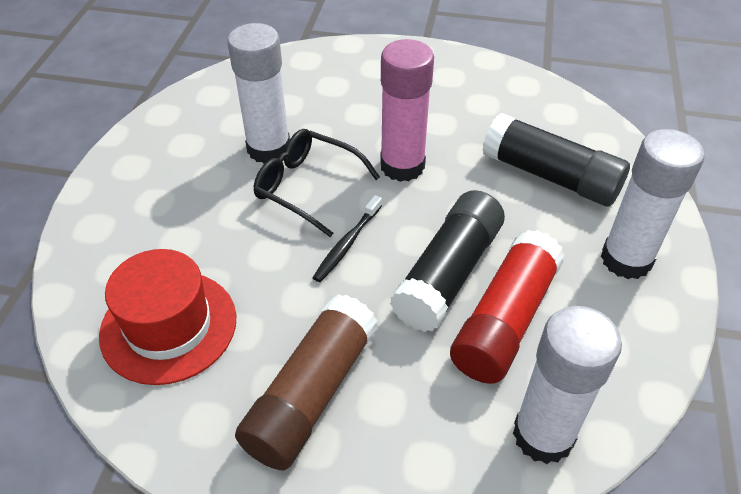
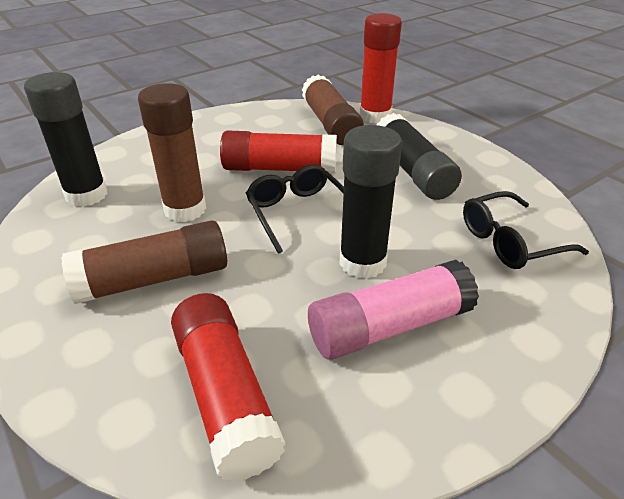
black glasses: [254,129,380,237] = 1 -> [246,164,344,254] [463,191,589,269] = 2
black glue stick: [390,190,505,332] [482,113,630,207] = 2 -> [24,72,108,207] [339,125,402,279] [377,113,462,200] = 3
black toothbrush: [313,195,382,282] = 1 -> none = 0
brown glue stick: [235,294,378,470] = 1 -> [61,220,227,304] [138,83,206,222] [302,74,364,145] = 3
red glue stick: [450,230,565,384] = 1 -> [171,293,285,482] [220,131,337,173] [360,13,402,124] = 3
red hat: [99,249,236,385] = 1 -> none = 0
white glue stick: [228,23,290,164] [513,306,622,464] [601,129,704,279] = 3 -> none = 0

